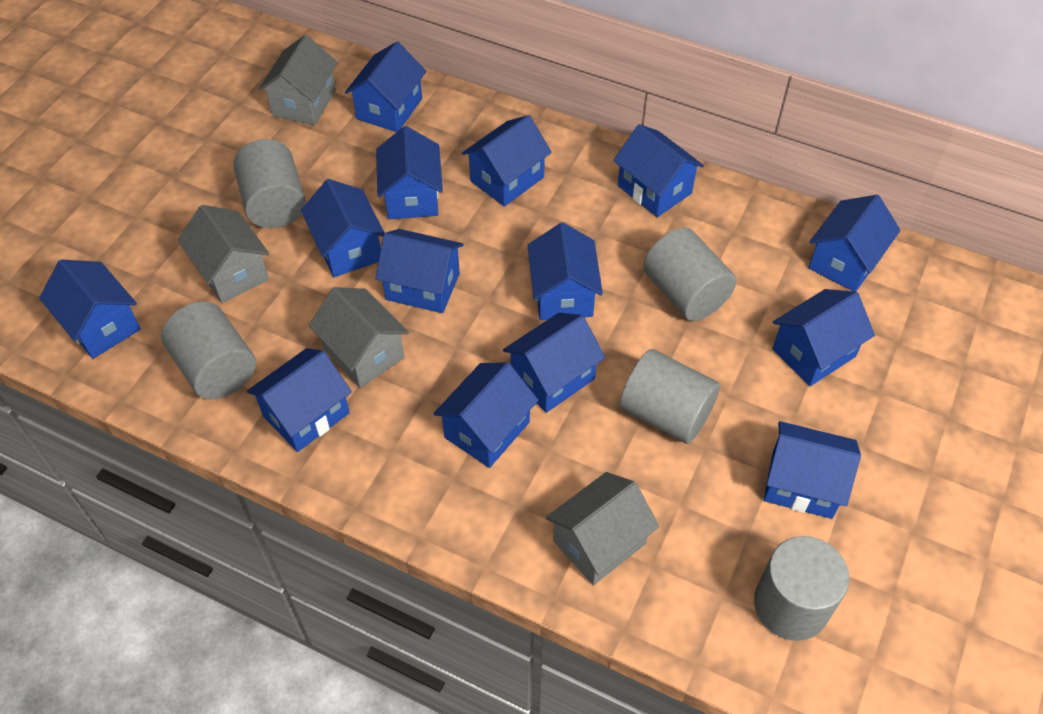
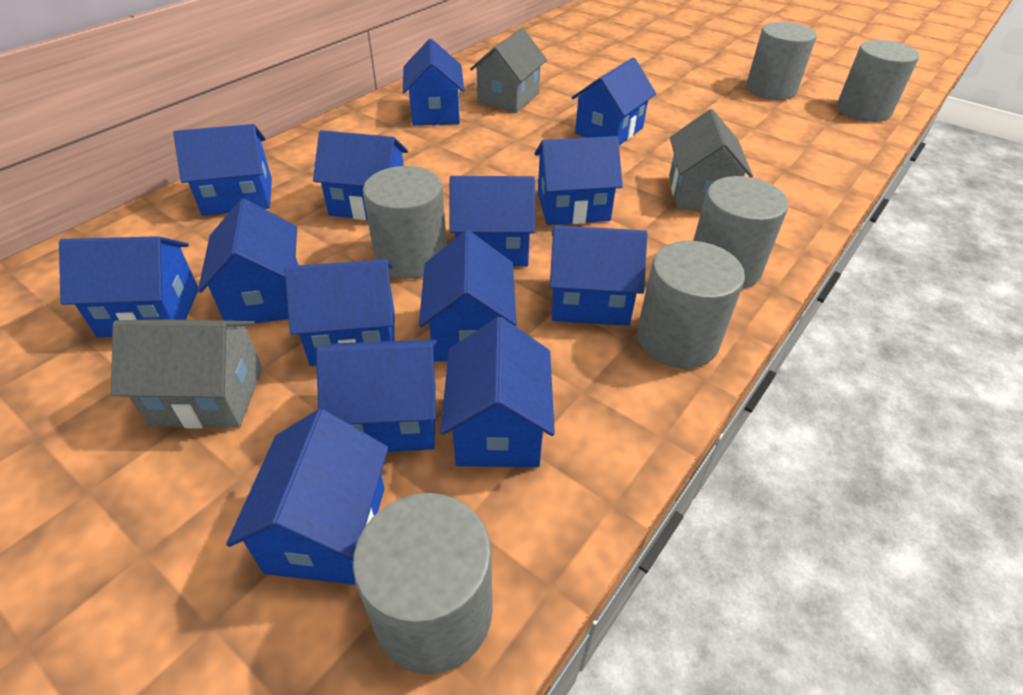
grey cylinder: [161,301,256,399] [233,139,306,228] [620,349,720,444] [643,227,736,321] [754,536,849,641] = 5 -> [353,493,492,674] [363,166,447,279] [637,241,745,368] [693,176,789,289] [746,22,817,100] [837,40,919,122] = 6
grey house: [178,205,269,303] [258,35,338,125] [309,287,409,388] [546,472,659,585] = 4 -> [111,319,262,429] [470,28,547,113] [669,109,753,210] = 3

